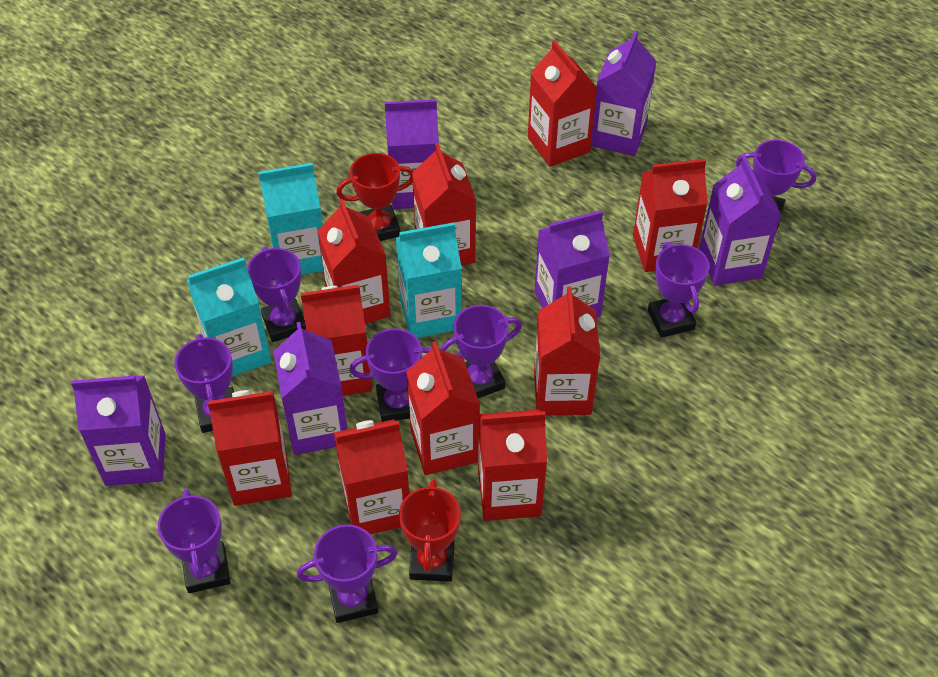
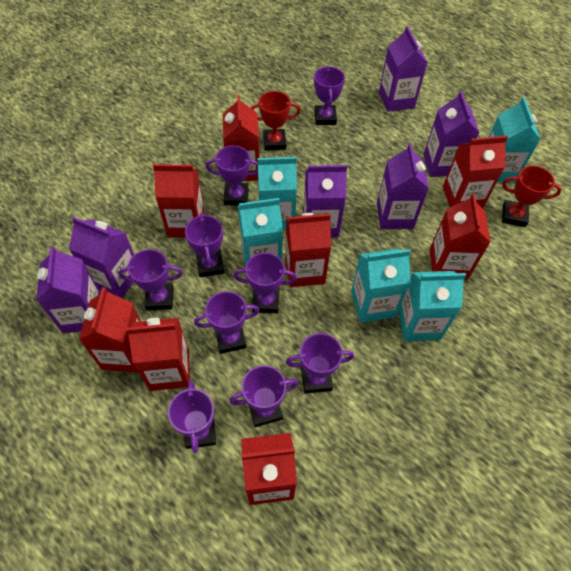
purple trophy: [158,488,230,593] [175,334,234,433] [247,247,306,342] [297,525,398,623] [349,328,432,422] [441,305,522,398] [648,242,710,338] [736,140,816,230] = 8 -> [118,249,183,310] [168,380,216,453] [185,213,224,277] [194,291,260,354] [206,145,258,206] [229,365,299,427] [234,252,297,313] [286,333,354,394] [314,66,345,125] = 9
red carton: [208,390,292,506] [301,285,372,396] [317,199,391,324] [334,419,409,534] [406,341,480,475] [412,143,476,265] [478,410,547,521] [528,40,597,167] [534,287,600,415] [633,159,708,272] = 10 -> [79,287,141,372] [126,318,190,391] [153,164,204,238] [223,95,260,181] [241,433,297,505] [285,213,331,287] [430,193,491,280] [443,136,508,208] = 8
turquoise carton: [187,257,271,377] [258,163,323,275] [396,222,462,338] = 3 -> [238,198,283,267] [258,157,297,230] [351,249,411,323] [399,271,466,341] [489,97,541,182] = 5

